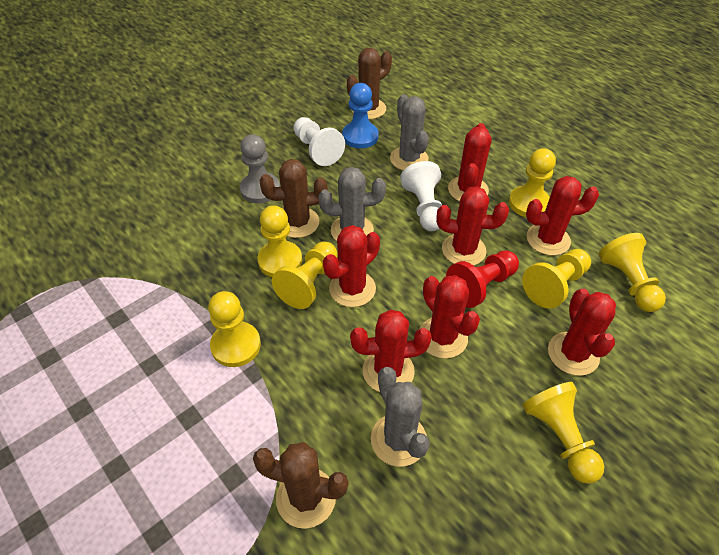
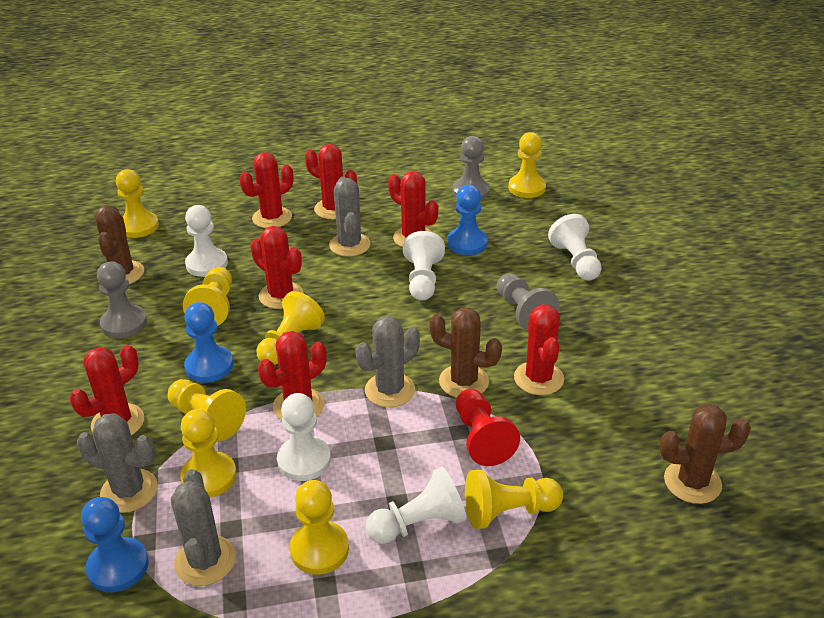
blue pawn: [342,83,379,148] = 1 -> [81,497,149,593] [184,302,233,383] [447,185,488,255] = 3
grey cactus: [319,167,386,241] [371,367,430,467] [390,94,429,170] = 3 -> [77,413,158,513] [171,469,236,586] [329,177,370,257] [356,316,420,407] = 4
grey pawn: [240,134,280,203] = 1 -> [97,261,147,338] [452,136,490,200] [497,273,560,331] = 3
white pawn: [293,117,345,166] [400,161,442,231] = 2 -> [185,205,228,277] [277,393,331,481] [366,467,467,544] [403,231,445,301] [548,214,602,281] = 5
yellow pawn: [208,291,261,367] [258,205,302,277] [272,242,338,309] [509,148,556,217] [522,249,591,309] [522,382,604,484] [599,233,666,312] = 7 -> [116,169,159,238] [168,379,246,441] [181,409,237,497] [183,267,232,326] [256,291,325,365] [290,480,349,575] [465,470,563,529] [508,132,546,198] = 8

